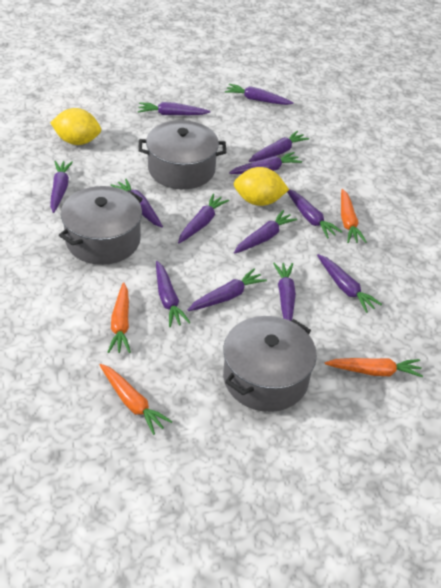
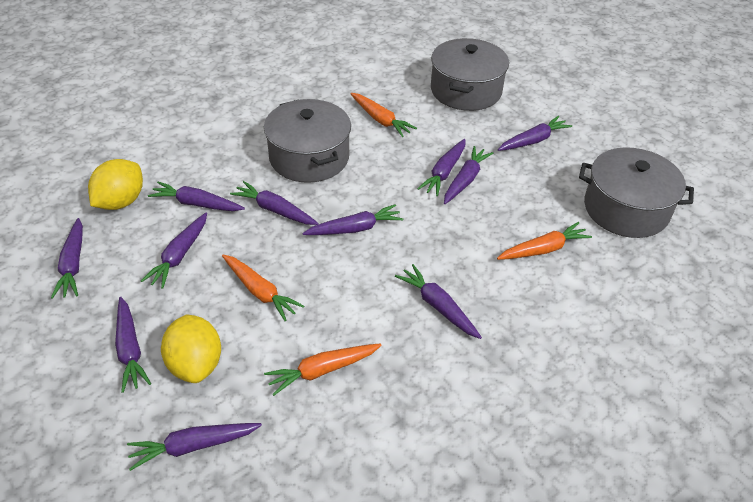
purple carrot: [50,161,73,213] [111,179,163,227] [138,102,210,115] [156,261,191,327] [178,194,229,243] [188,268,267,311] [225,84,294,105] [229,152,302,174] [234,210,297,254] [249,131,309,162] [273,263,296,321] [287,189,343,239] [317,254,382,313] = 13 -> [51,218,83,299] [115,297,151,393] [127,423,262,471] [141,213,207,289] [148,182,245,211] [230,181,318,225] [302,204,403,235] [395,264,482,339] [417,139,465,196] [444,146,493,204] [498,116,572,151] = 11

